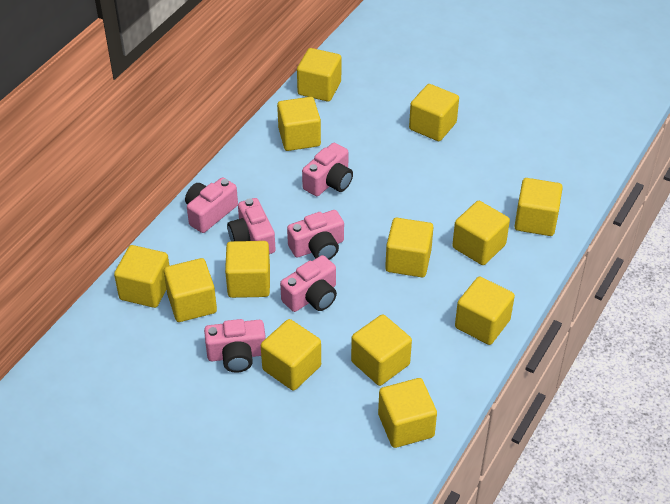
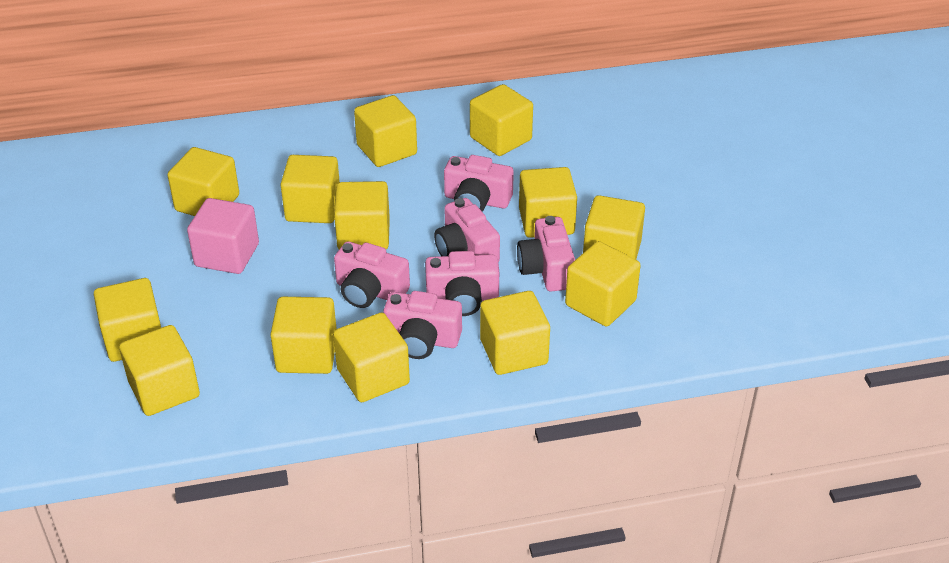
pink cube: none = 0 -> [187,198,259,274] = 1

